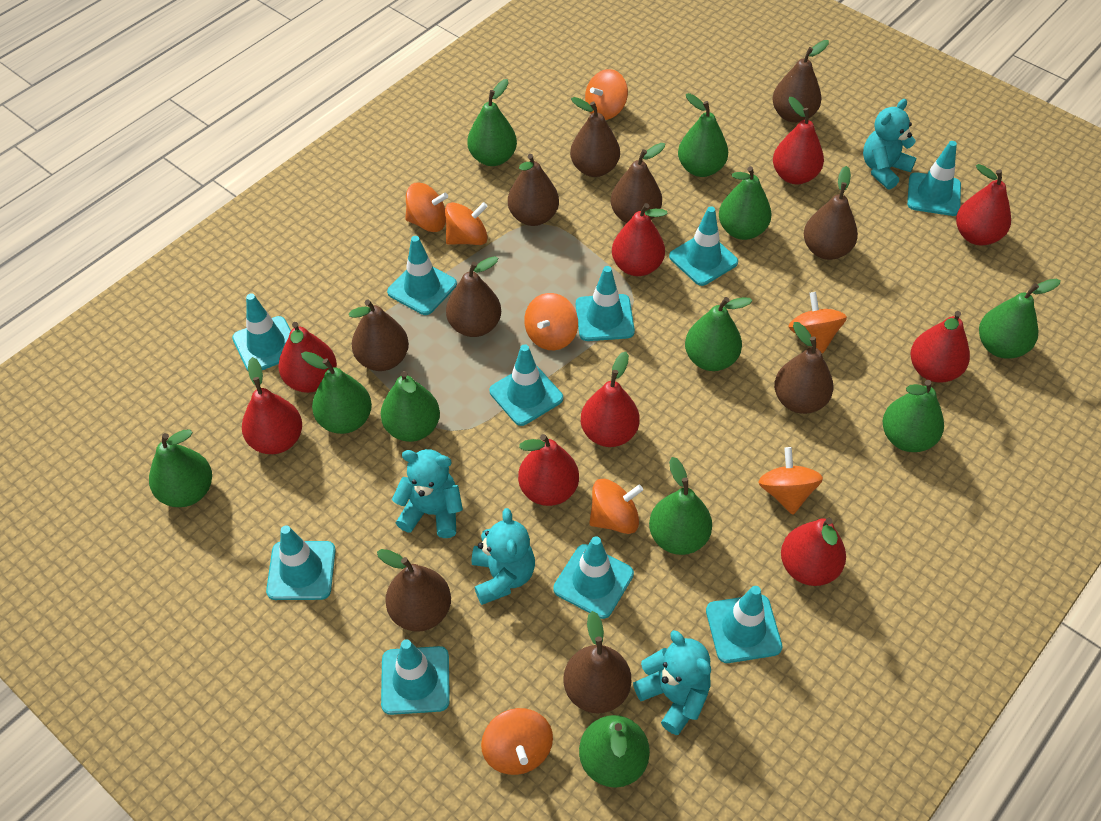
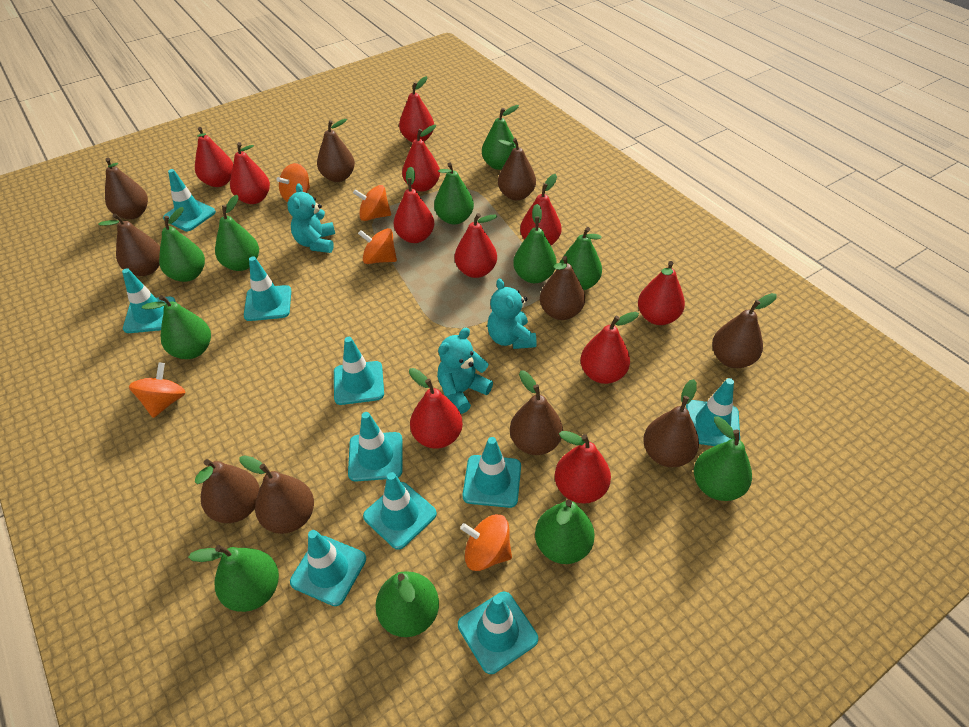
orange spinning top: [405,182,448,232] [445,202,488,245] [481,708,553,775] [524,293,578,350] [585,69,628,120] [589,479,643,534] [758,447,823,515] [788,292,847,354] = 8 -> [129,362,186,418] [276,163,310,202] [353,185,391,221] [358,228,397,264] [460,514,512,571] = 5
red pear: [242,357,302,454] [278,322,337,393] [518,434,579,506] [581,352,640,447] [612,203,667,276] [773,97,824,184] [781,518,846,586] [911,311,970,383] [956,164,1011,246] = 9 -> [195,127,233,187] [230,142,270,204] [394,167,434,243] [399,76,434,142] [402,125,440,192] [409,368,463,449] [455,213,497,278] [520,174,562,245] [555,431,611,504] [580,312,639,384] [638,261,685,325] = 11
turquoise teddy bear: [392,449,463,538] [472,508,535,605] [633,630,711,735] [863,99,916,190] = 4 -> [287,183,335,253] [437,328,493,414] [487,279,536,349] = 3

